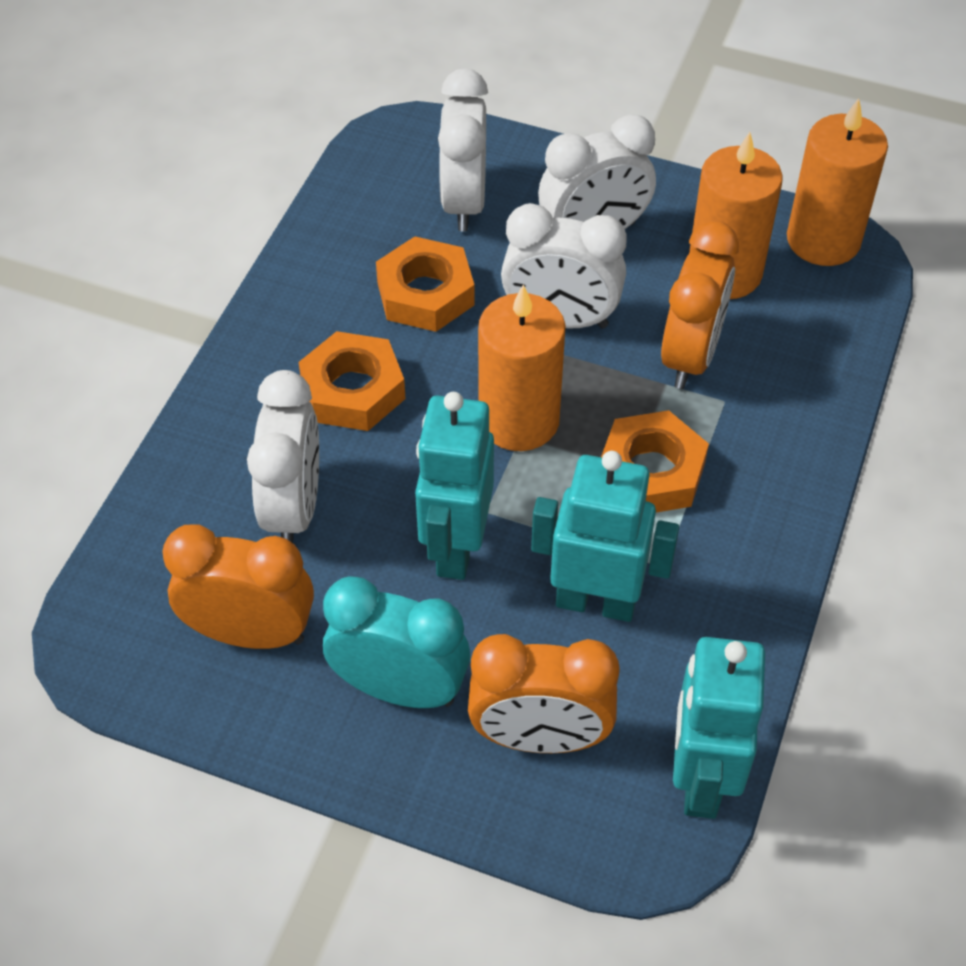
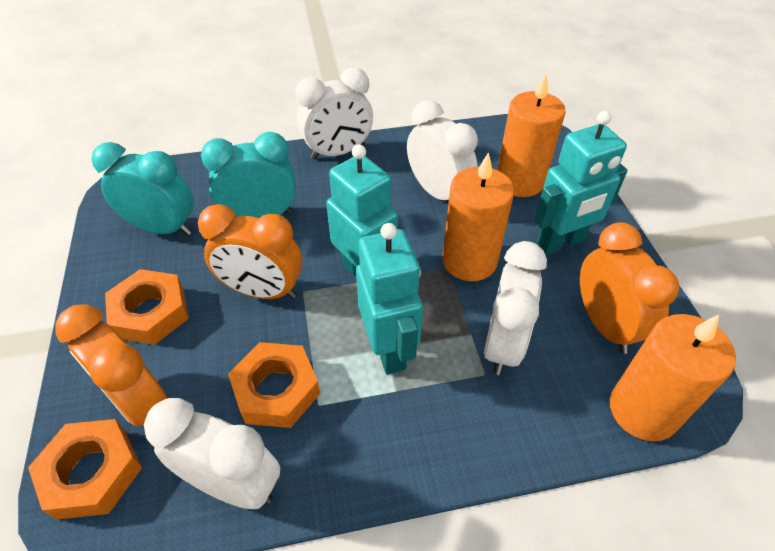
turquoise clock: [323,576,470,708] = 1 -> [91,142,193,236] [201,132,296,218] = 2

